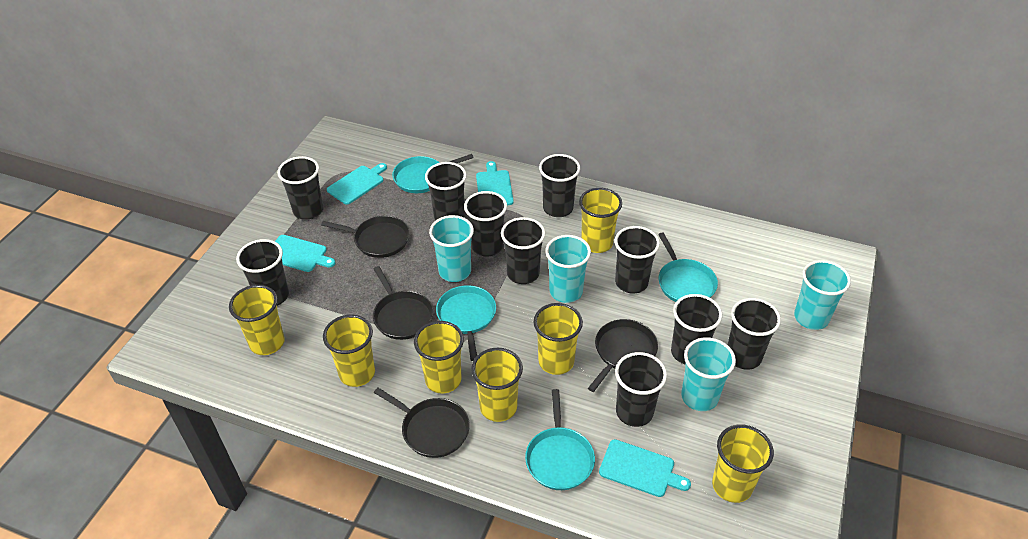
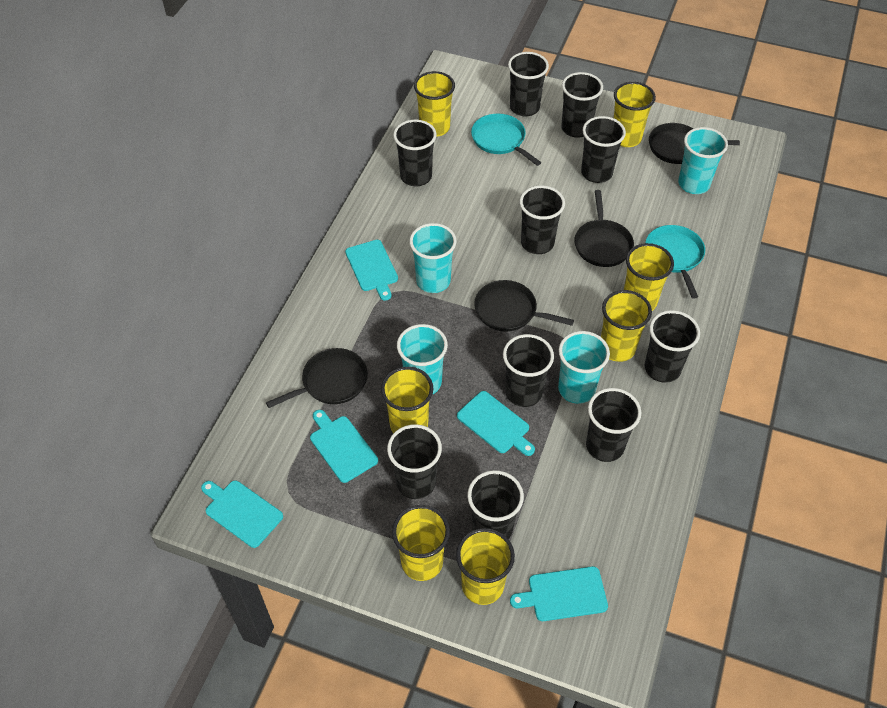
turquoise cutting board: [275,235,335,272] [327,163,387,205] [476,161,514,205] [599,439,691,497] = 4 -> [201,480,283,548] [310,410,378,483] [345,240,398,301] [457,391,535,456] [510,566,608,621] = 5
turquoise pan: [392,154,474,193] [436,285,496,361] [525,389,595,490] [658,233,718,302] = 4 -> [471,114,541,166] [645,225,705,299] = 2

